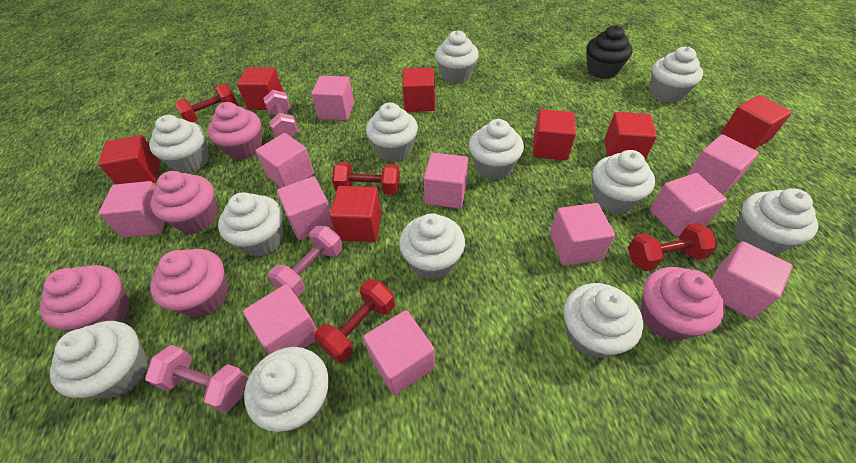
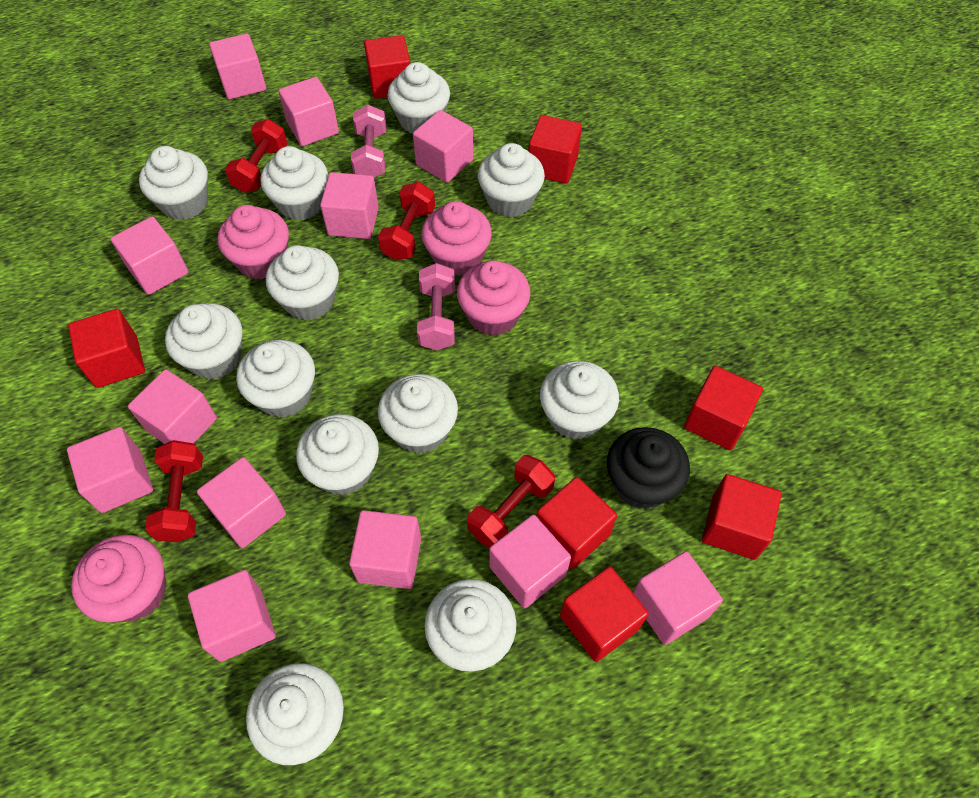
pink cube: [99,181,165,238] [243,284,318,354] [256,133,314,188] [277,176,333,240] [311,76,354,121] [363,310,435,395] [424,153,468,209] [550,203,615,265] [650,173,727,237] [687,134,759,195] [712,241,793,319] = 11 -> [67,427,153,513] [111,216,189,295] [128,369,217,444] [188,570,276,662] [197,457,286,548] [209,34,266,99] [278,77,339,146] [320,172,379,239] [349,510,421,589] [413,110,473,183] [489,515,571,608] [633,551,723,645] = 12
pink cupcake: [40,265,130,331] [150,171,218,233] [150,249,228,317] [208,102,262,160] [640,267,725,341] = 5 -> [71,535,166,623] [217,205,289,280] [421,201,492,276] [457,260,530,336] = 4
pink dumbbell: [145,345,248,413] [263,90,298,138] [268,226,343,297] = 3 -> [351,105,386,178] [417,263,455,350] = 2

